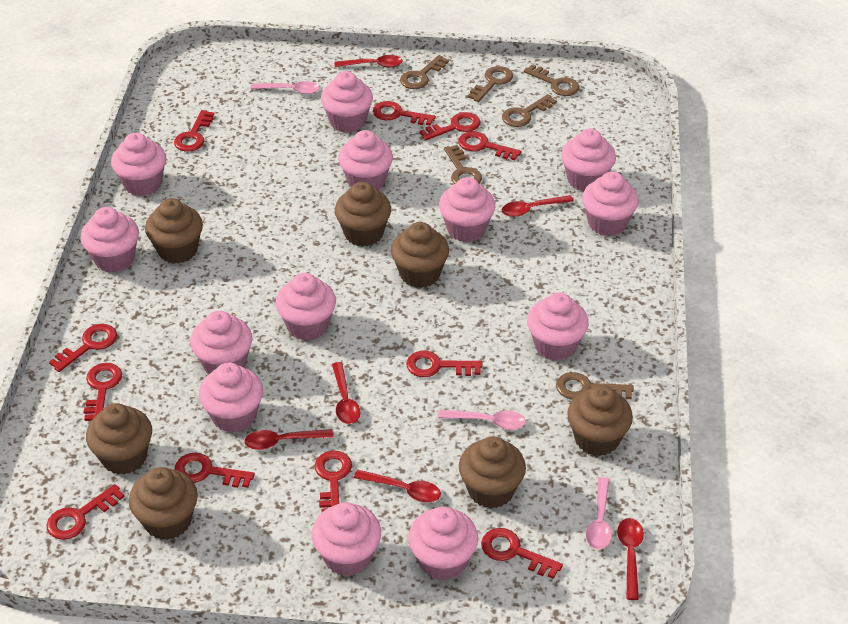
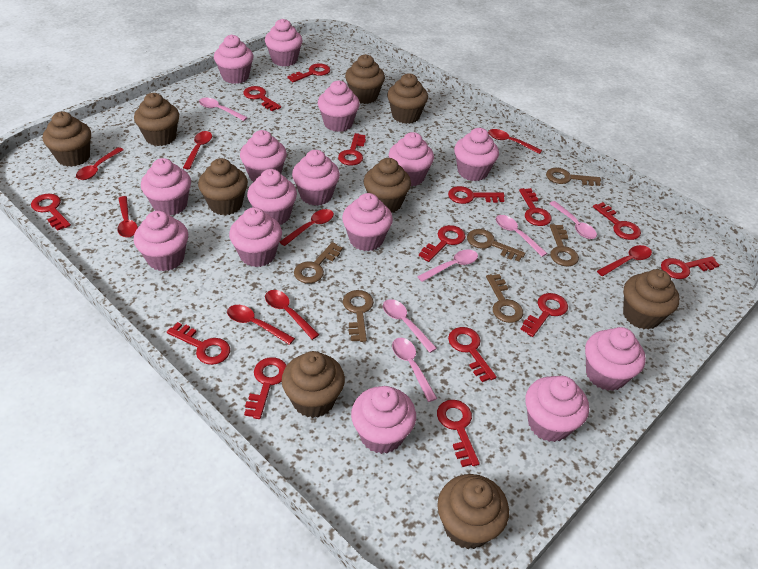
brown cupcake: [86,403,152,475] [129,467,198,540] [145,198,203,264] [335,182,391,247] [391,222,449,288] [459,436,526,509] [567,385,633,456] = 7 -> [43,112,91,167] [134,93,179,146] [198,158,248,215] [282,351,345,418] [345,54,385,104] [364,158,411,213] [387,73,428,124] [437,474,509,549] [623,269,680,330] = 9
pink cupcake: [81,207,139,272] [111,133,166,196] [190,311,252,374] [199,363,263,433] [276,273,336,340] [312,502,381,576] [321,71,373,133] [338,130,393,190] [408,507,478,581] [439,177,495,242] [527,293,588,361] [561,129,616,191] [582,172,639,236] = 13 -> [134,211,188,271] [141,158,191,216] [214,35,253,84] [229,207,282,267] [240,130,287,182] [247,169,297,225] [265,19,303,66] [292,150,340,206] [318,81,360,132] [342,193,393,251] [351,386,416,454] [389,132,434,186] [454,128,499,181] [525,376,589,442] [585,327,646,391] = 15
pink spoon: [250,81,320,94] [438,410,526,430] [586,477,612,550] = 3 -> [199,98,248,121] [383,299,437,353] [392,338,437,402] [417,249,478,282] [496,215,548,257] [549,201,597,239] = 6
red key: [46,484,125,540] [49,324,117,372] [84,363,122,421] [174,110,214,152] [175,453,255,488] [315,450,352,512] [373,101,436,126] [406,351,482,377] [419,112,480,141] [458,131,521,160] [481,528,563,579] = 11 -> [31,194,71,231] [167,322,230,365] [243,86,281,111] [244,357,287,419] [287,63,330,82] [338,133,366,166] [419,225,466,262] [437,400,480,467] [448,186,505,204] [448,327,497,382] [519,188,552,226] [520,293,568,337] [593,202,641,240] [661,256,720,279] = 14
red spoon: [244,429,333,450] [332,362,360,424] [335,55,403,67] [354,470,441,502] [502,195,574,217] [617,518,644,600] = 6 -> [76,147,124,180] [117,196,138,238] [183,131,212,169] [227,305,295,345] [265,290,319,340] [280,209,334,246] [488,129,542,154] [597,245,652,276] = 8

